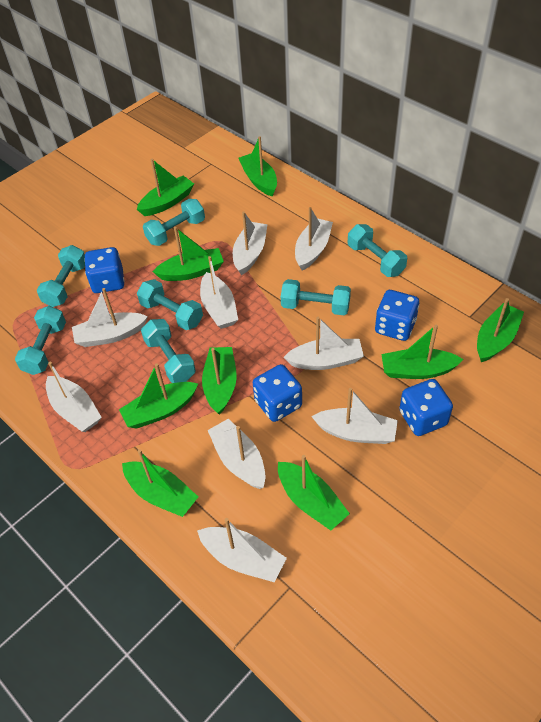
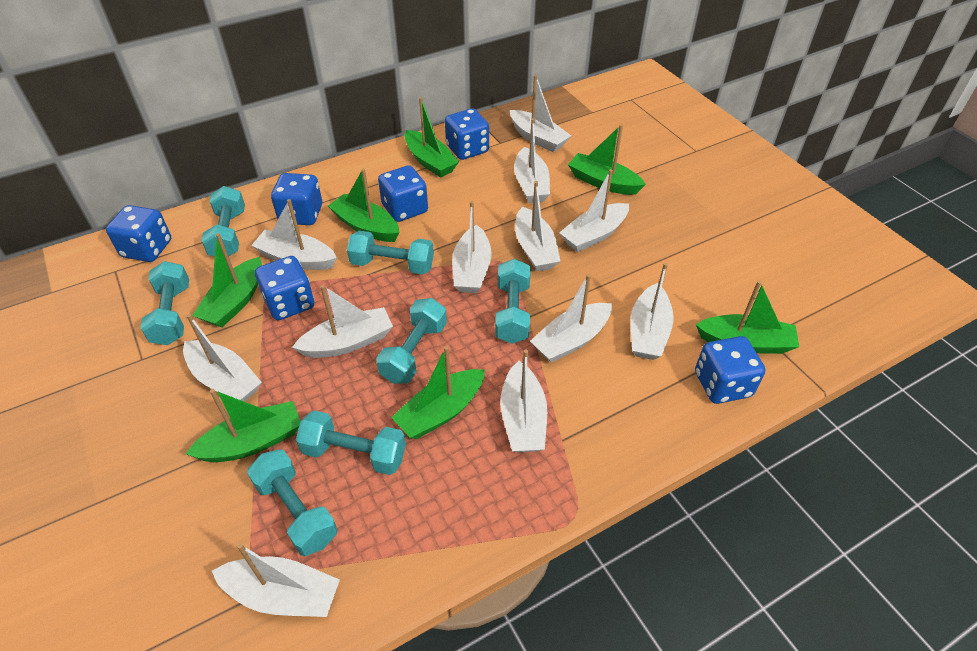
blue dice: [84,247,125,293] [253,364,302,422] [375,290,419,341] [399,379,453,436] = 4 -> [106,205,171,262] [255,256,314,320] [271,173,322,225] [378,165,428,222] [445,108,489,160] [695,336,765,404] = 6
green boat: [119,363,198,429] [122,449,198,517] [137,159,194,216] [153,227,224,281] [202,347,237,415] [238,136,277,196] [278,455,350,530] [382,324,464,379] [477,298,524,362] = 9 -> [186,389,301,462] [192,233,262,327] [328,169,399,242] [391,346,485,439] [405,97,459,178] [568,124,646,195] [696,280,799,354] = 7
white boat: [46,362,102,432] [72,288,148,347] [197,518,287,583] [200,256,238,329] [208,419,265,489] [233,211,268,275] [283,317,364,370] [295,207,333,271] [311,388,398,444] = 9 -> [183,314,262,402] [212,543,340,617] [251,199,337,270] [292,285,393,358] [452,201,492,293] [500,350,547,452] [510,75,571,152] [514,118,550,203] [515,181,561,271] [530,274,612,363] [559,169,629,252] [630,263,674,360] = 12

